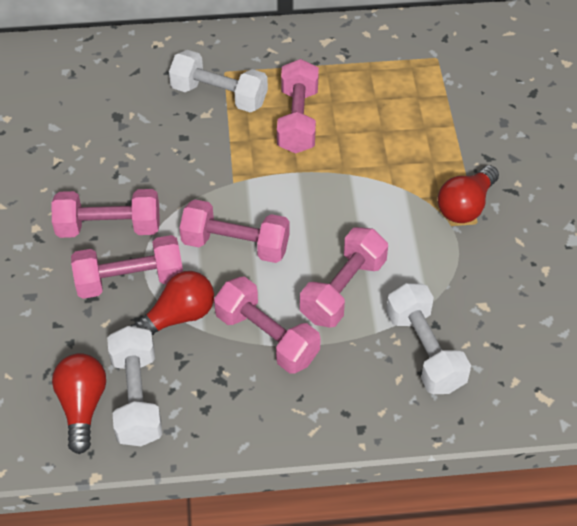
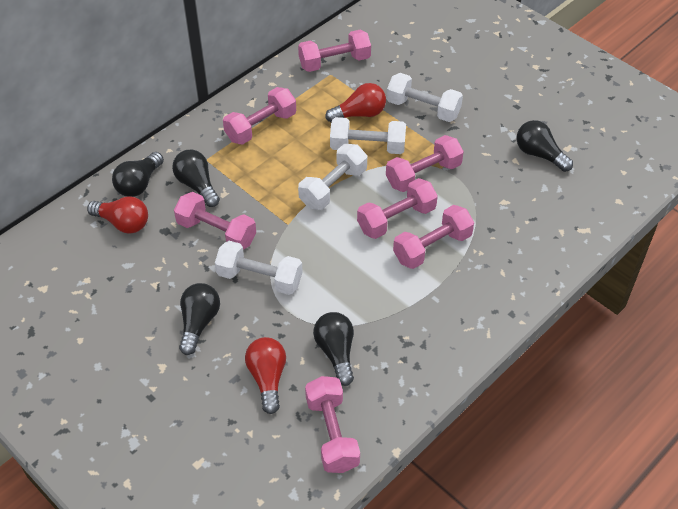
black light bulb: none = 0 -> [112,152,164,197] [172,150,220,207] [179,283,220,355] [313,312,354,386] [517,120,573,172] = 5
pink dumbbell: [52,189,160,238] [71,235,183,299] [179,199,290,263] [214,276,321,374] [277,59,319,154] [300,227,388,328] = 6 -> [174,192,256,250] [223,87,296,145] [298,30,371,72] [305,376,360,473] [357,178,438,239] [386,135,464,192] [393,205,474,269] = 7
white dumbbell: [107,326,162,446] [169,50,268,113] [386,283,471,394] = 3 -> [215,241,303,295] [298,144,367,210] [330,117,406,154] [387,73,463,122] = 4

